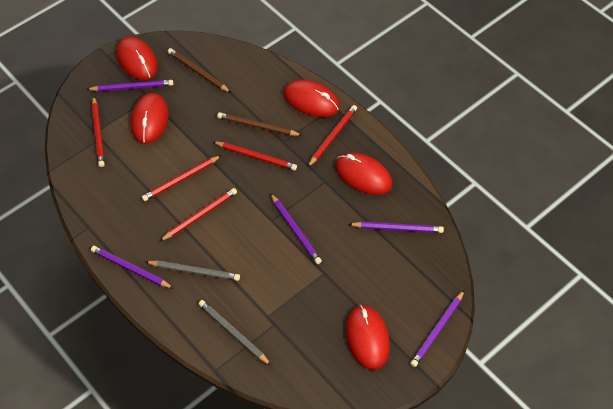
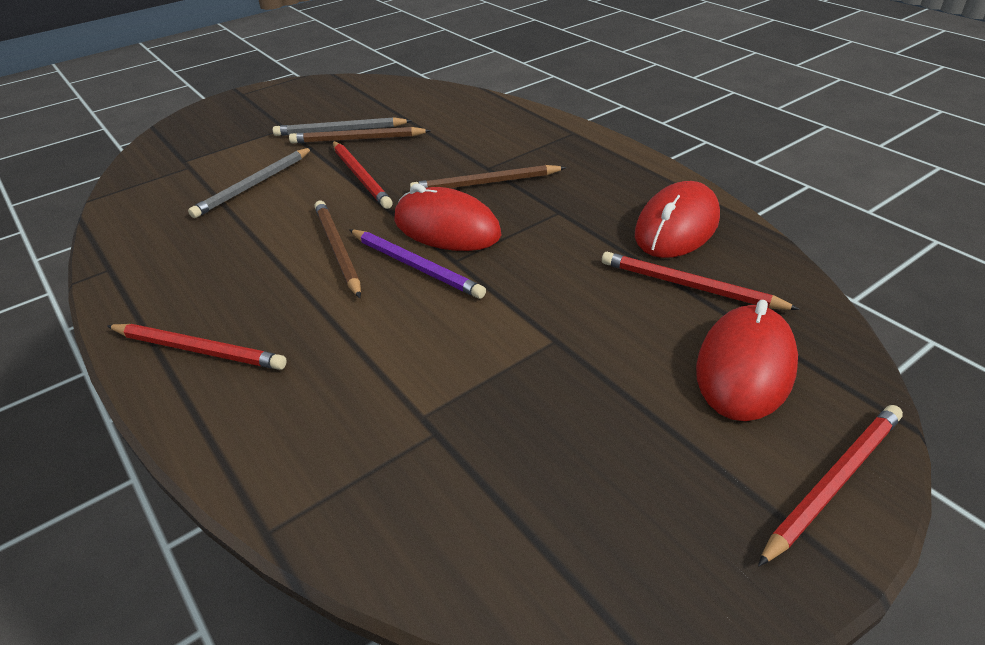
brown pencil: [168,48,231,93] [217,112,302,136] = 2 -> [289,127,431,143] [314,201,361,298] [410,165,566,188] = 3
purple pencil: [86,80,173,92] [91,246,174,289] [270,193,322,264] [349,222,444,233] [410,290,465,367] = 5 -> [350,230,486,299] = 1
red mouse: [117,36,158,80] [131,93,169,144] [284,80,340,117] [335,152,392,195] [346,305,390,370] = 5 -> [394,184,501,251] [635,181,720,258] [696,300,798,421] = 3
red pencil: [92,96,105,167] [142,155,222,201] [160,188,237,241] [213,141,297,170] [308,105,357,167] = 5 -> [107,324,287,370] [333,141,393,209] [602,252,800,310] [758,405,903,567] = 4

